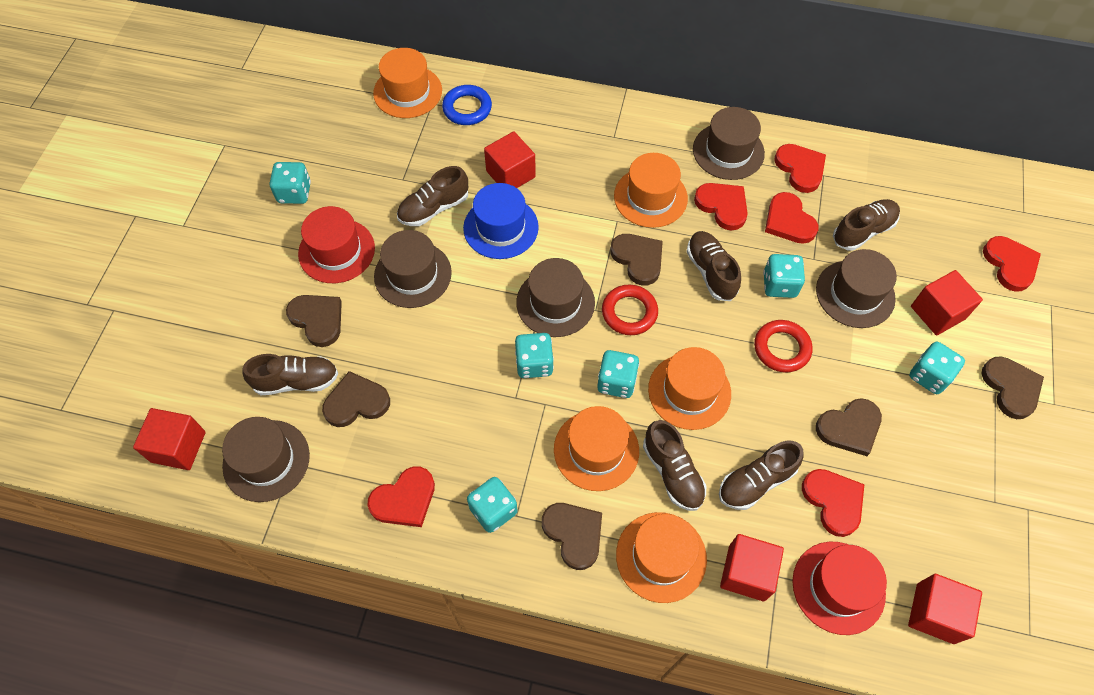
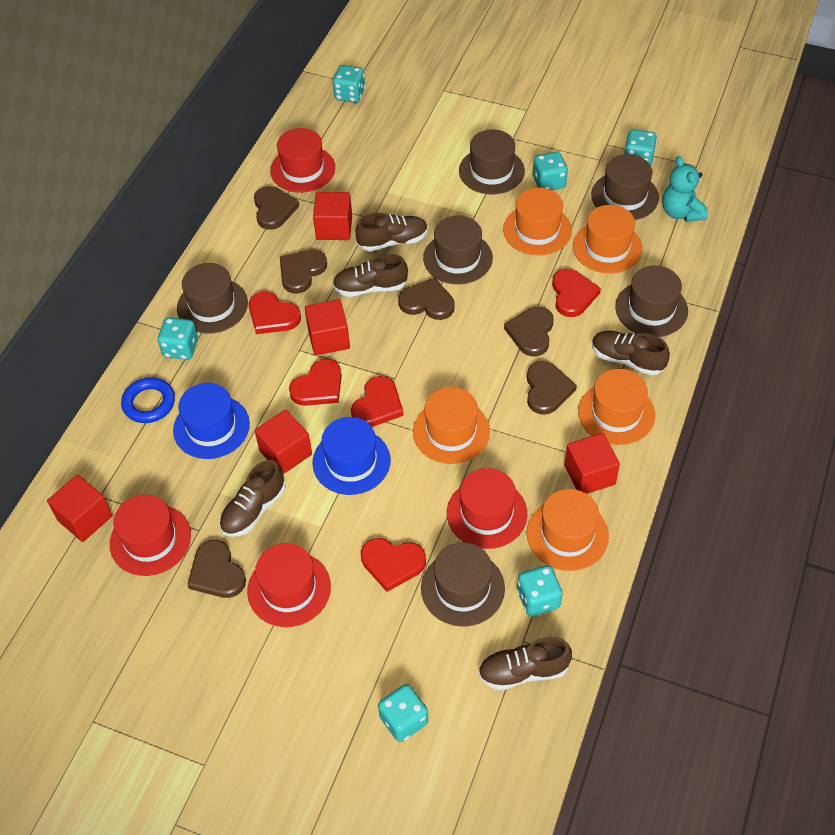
blue hat: [463,183,539,259] = 1 -> [173,383,250,459] [312,417,391,495] = 2
brown hat: [222,417,310,502] [374,230,452,308] [516,258,595,337] [693,107,765,180] [816,249,897,328] = 5 -> [177,263,248,334] [421,542,505,627] [423,216,493,284] [459,129,525,194] [591,154,659,220] [615,266,688,337] = 6
brown shoe: [242,354,338,395] [397,166,468,226] [643,420,706,511] [686,231,741,301] [719,441,804,510] [833,199,900,250] = 6 -> [220,460,286,537] [333,254,408,297] [356,213,428,251] [478,637,572,690] [592,331,670,375] = 5
red hat: [298,206,375,283] [792,542,887,635] = 2 -> [110,495,191,576] [247,543,331,627] [270,128,336,193] [447,468,527,549] = 4
red heart: [367,466,435,527] [694,183,748,230] [765,192,819,244] [774,144,826,193] [802,469,865,537] [983,236,1041,292] = 6 -> [249,291,301,334] [289,359,342,406] [351,376,404,427] [361,538,426,592] [552,269,601,317] = 5
red ring: [602,285,658,335] [754,320,812,373] = 2 -> none = 0
turquoise teddy bear: none = 0 -> [662,156,708,222] = 1

